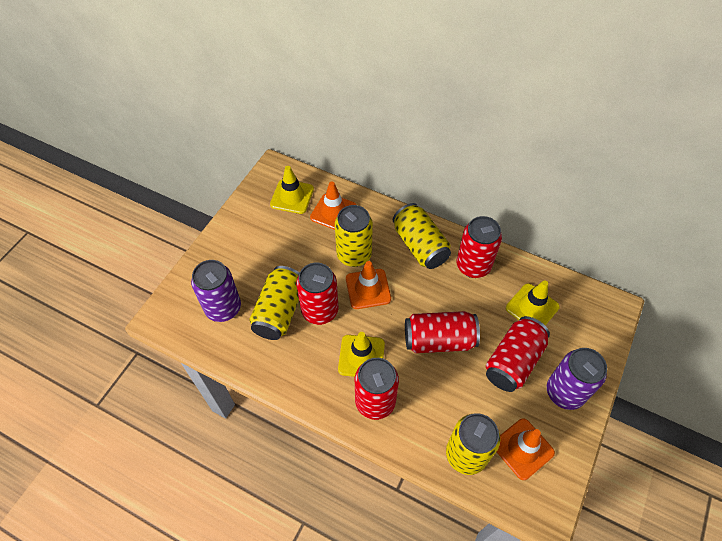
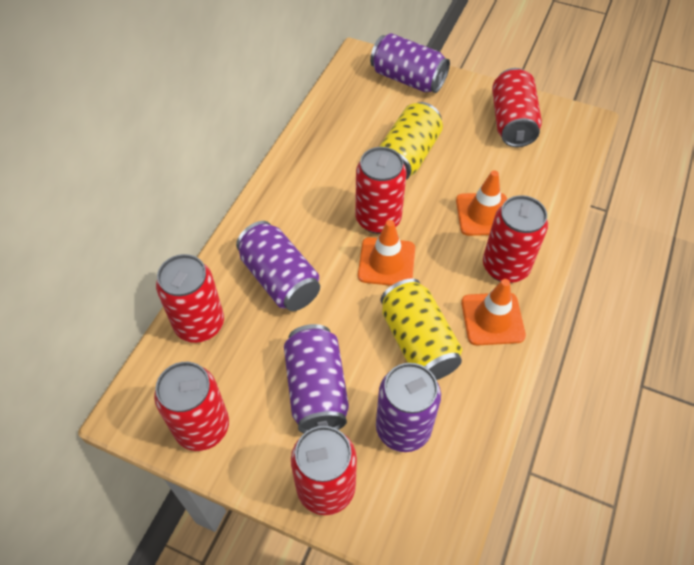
purple can: [191,260,241,322] [547,348,607,410] = 2 -> [236,221,320,311] [284,324,349,433] [370,33,450,93] [376,363,441,452] = 4
red can: [296,263,338,325] [355,358,399,420] [405,311,480,353] [456,216,502,278] [486,316,550,392] = 5 -> [154,362,229,451] [156,254,224,343] [291,426,357,515] [355,147,407,234] [483,195,548,283] [492,68,542,147] = 6
yellow can: [249,266,299,340] [335,205,373,267] [393,203,451,269] [446,413,500,475] = 4 -> [379,102,443,180] [380,278,462,380] = 2
yellow traffic cone: [270,166,314,214] [338,332,385,377] [506,280,560,326] = 3 -> none = 0

